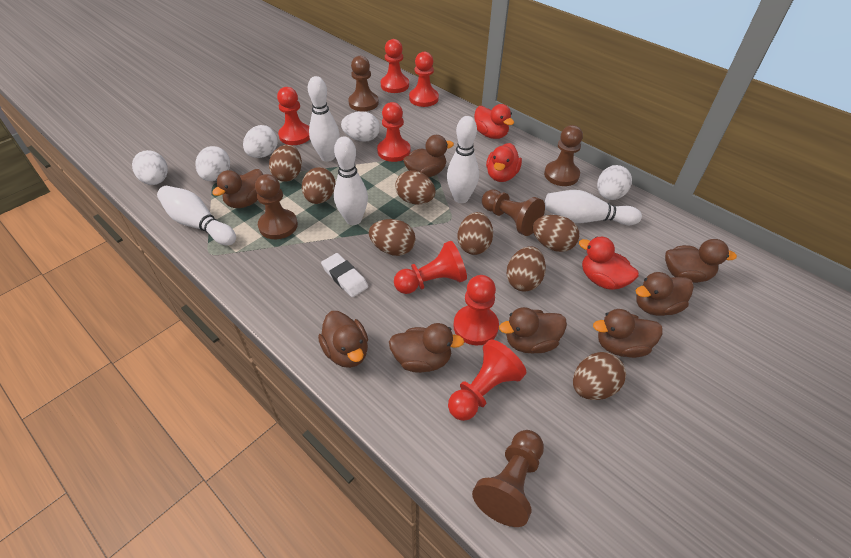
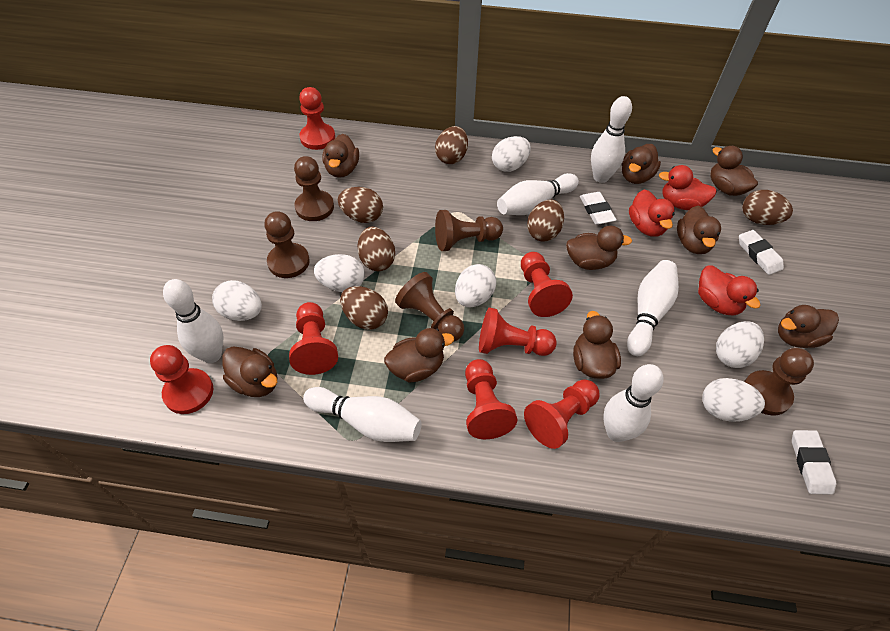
brown duck: [212,169,264,208] [318,311,368,368] [389,323,464,373] [403,135,454,177] [499,307,567,353] [593,309,663,358] [636,272,694,316] [665,239,737,283] = 8 -> [222,347,277,397] [322,134,359,178] [384,328,454,383] [566,226,632,270] [573,311,621,379] [622,144,661,184] [677,206,721,254] [710,146,758,196] [778,305,839,348] = 9
brown egg: [269,145,302,182] [302,167,335,204] [369,219,416,256] [395,170,436,205] [457,212,493,255] [506,246,546,292] [532,215,579,252] [573,352,626,400] = 8 -> [338,187,383,223] [340,286,388,330] [358,227,395,271] [435,126,468,164] [527,200,564,241] [742,190,793,225] = 6
white bowling pin: [157,186,236,245] [308,76,340,162] [334,136,368,225] [447,116,479,203] [545,190,642,225] = 5 -> [163,279,224,363] [303,387,422,442] [497,173,579,215] [591,96,632,183] [603,364,664,442] [627,260,679,356] = 6
white egg: [132,150,168,185] [196,146,230,181] [243,125,278,158] [341,111,380,142] [597,165,632,200] = 5 -> [212,280,262,321] [314,254,365,292] [455,264,496,307] [492,136,531,172] [702,378,765,422] [716,321,764,368] = 6
white eraser: [321,253,368,297] = 1 -> [580,192,617,225] [739,230,784,275] [792,430,836,495] = 3

